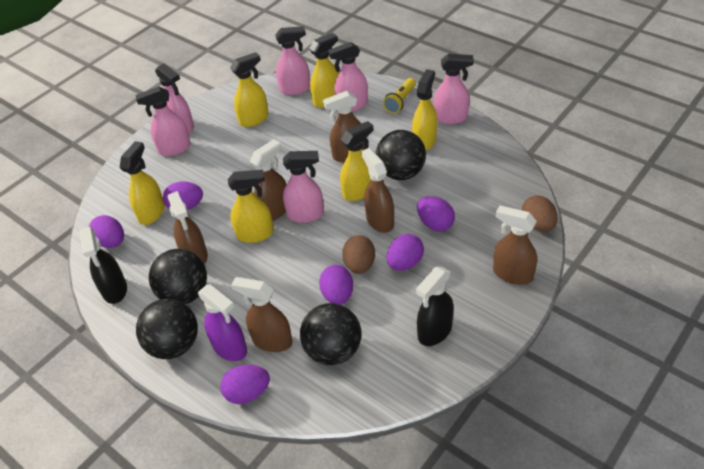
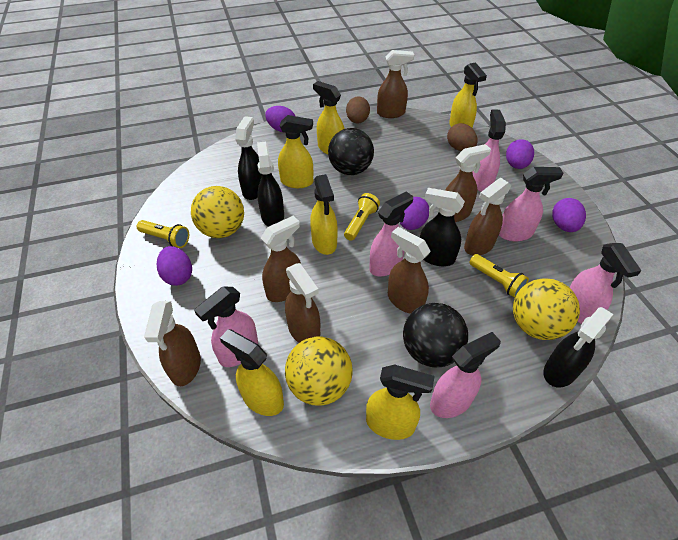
black ball: [136,299,198,359] [149,249,207,304] [300,303,361,365] [376,130,426,180] = 4 -> [328,128,374,175] [403,303,468,368] = 2
black spray bottle: [79,226,127,304] [416,267,454,346] = 2 -> [235,116,262,200] [257,141,284,227] [420,188,465,266] [543,307,614,388] = 4
brown spray bottle: [167,191,208,264] [231,277,292,352] [250,139,287,221] [323,91,365,162] [361,148,394,233] [493,205,537,285] = 6 -> [144,301,201,386] [261,216,301,302] [285,263,320,343] [377,50,414,118] [388,227,431,314] [445,144,491,222] [464,178,512,256] = 7
purple egg: [89,215,124,248] [163,182,203,210] [220,365,270,404] [319,265,353,305] [387,234,424,271] [417,196,455,231] = 6 -> [157,246,192,286] [265,106,295,132] [400,197,429,230] [506,139,534,169] [552,198,586,232] = 5
purple spray bottle: [198,284,247,361] = 1 -> none = 0
yellow ball: none = 0 -> [191,186,244,238] [285,336,353,406] [513,278,580,340] = 3
yellow flashlight: [383,78,416,113] = 1 -> [137,220,189,248] [344,193,380,241] [469,254,529,298] = 3

